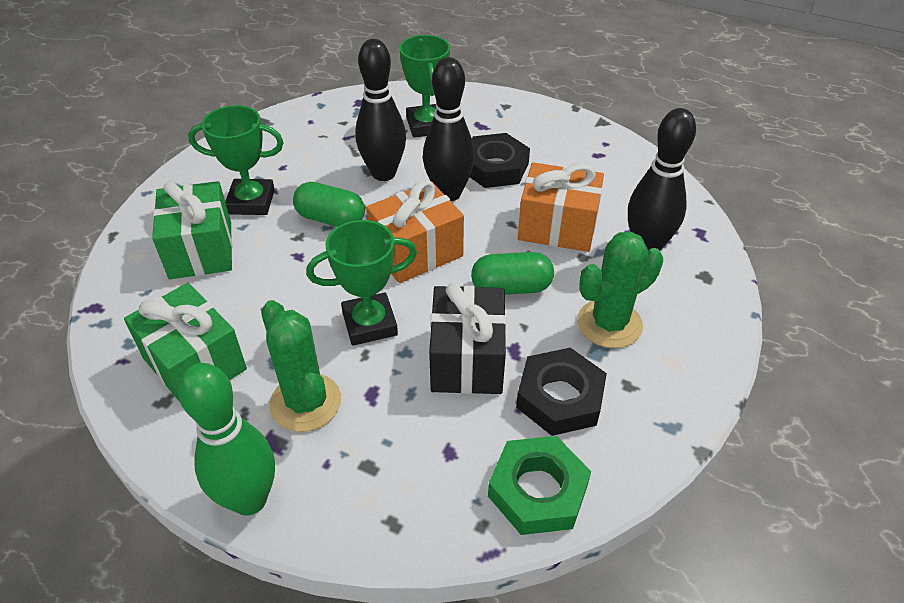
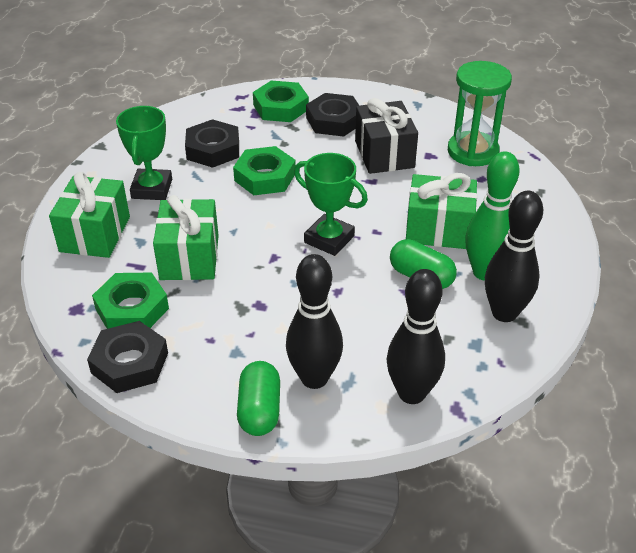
black nut: [470,133,530,188] [516,348,607,436] = 2 -> [87,321,168,393] [185,119,239,168] [306,93,360,137] = 3
green cactus: [261,300,341,432] [577,231,663,348] = 2 -> none = 0
green gift: [124,283,247,402] [152,181,232,279] = 2 -> [49,172,130,258] [153,195,219,280] [406,173,477,249] = 3
green hourglass: none = 0 -> [448,61,512,166] = 1
green nut: [488,436,591,535] = 1 -> [92,273,169,329] [233,146,296,195] [253,81,309,122] = 3
green trophy: [188,105,284,215] [306,220,417,346] [399,35,450,138] = 3 -> [116,106,172,200] [294,153,368,256] = 2
orange gift: [366,180,464,283] [518,162,604,252] = 2 -> none = 0

